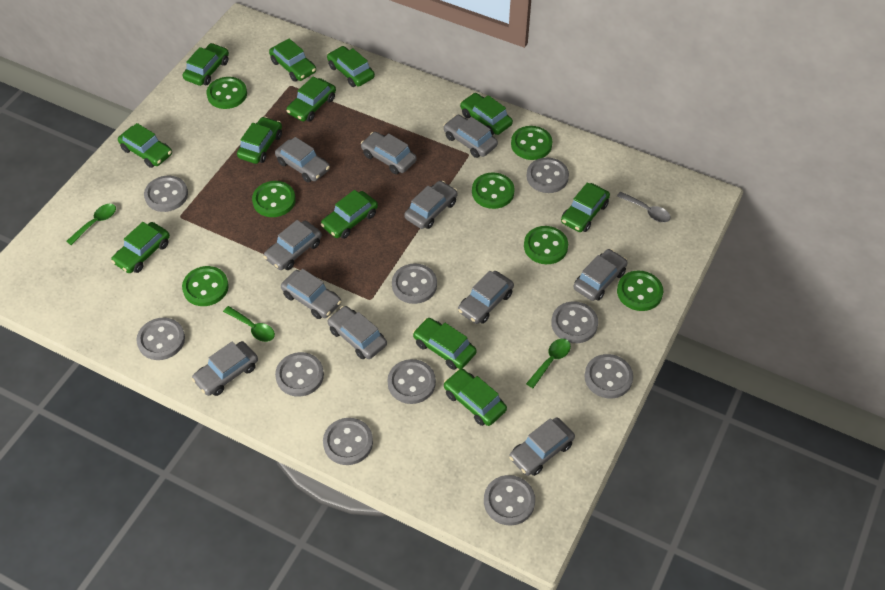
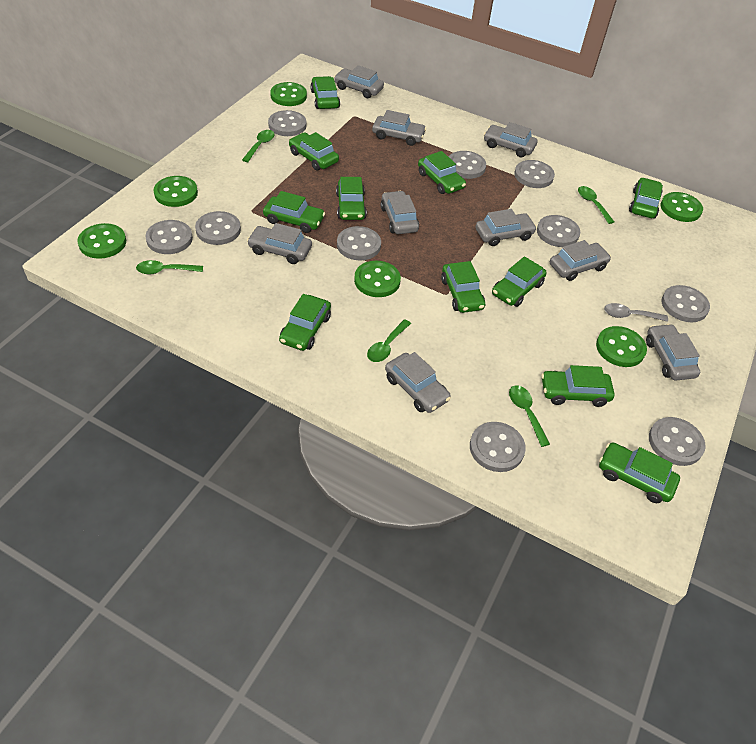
green button: [182,266,229,306] [206,77,247,109] [252,181,296,217] [472,172,515,209] [511,126,552,160] [524,226,568,264] [617,270,663,311] = 7 -> [77,223,126,259] [154,176,198,207] [270,82,307,106] [354,261,401,297] [596,326,647,367] [661,192,703,222] = 6
green car: [111,222,170,273] [118,123,172,168] [183,43,229,86] [237,117,282,164] [269,38,316,82] [286,77,336,122] [321,190,378,239] [327,46,375,87] [413,318,476,370] [444,369,507,426] [460,93,513,135] [561,182,610,232] = 12 -> [263,191,325,233] [279,294,331,351] [289,132,339,170] [310,76,340,109] [336,177,367,220] [418,151,466,194] [441,261,485,313] [492,256,547,307] [541,365,615,407] [599,442,680,503] [629,178,663,218] = 11
green spoon: [66,204,116,245] [223,306,275,342] [526,339,571,388] = 3 -> [136,260,203,274] [242,130,275,162] [367,319,411,362] [509,385,550,447] [578,186,614,224] = 5
grey car: [192,341,258,396] [264,220,322,270] [275,137,330,183] [281,269,341,319] [327,306,387,359] [361,132,417,174] [404,181,457,229] [443,115,498,158] [458,271,514,324] [509,418,575,476] [573,249,628,301] = 11 -> [247,223,312,264] [334,65,384,98] [372,110,426,146] [380,191,419,234] [385,352,451,413] [475,209,537,246] [484,122,537,158] [550,240,611,281] [646,324,700,381] = 9

